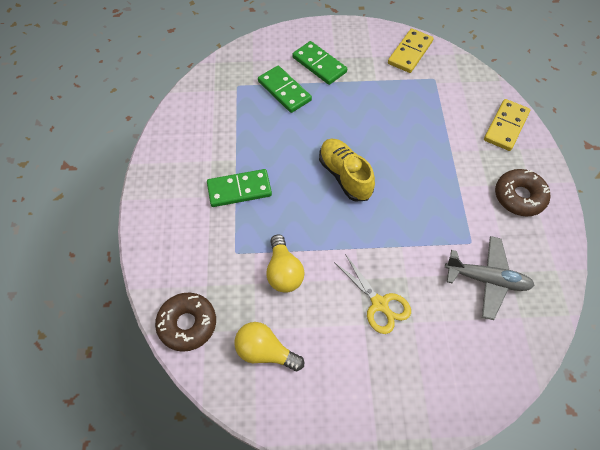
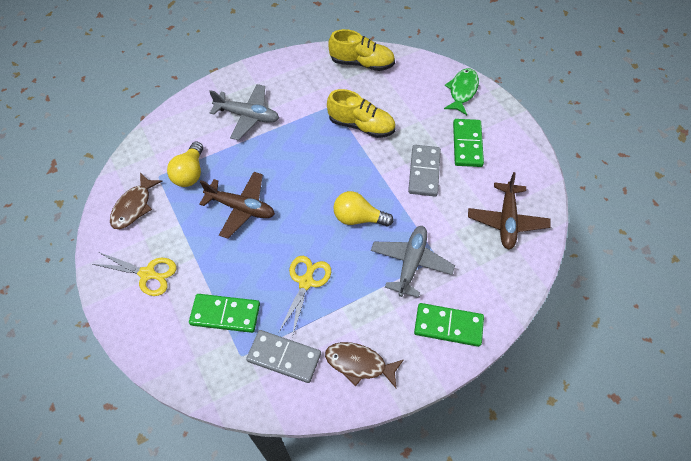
brown donut: [155,293,216,352] [495,169,550,216] = 2 -> none = 0
brown fish: none = 0 -> [110,173,163,229] [325,342,404,388] = 2
brown plane: none = 0 -> [199,172,275,239] [468,172,551,249] = 2
green fish: none = 0 -> [444,68,479,115] = 1
grey domino: none = 0 -> [246,330,321,383] [408,145,441,196] = 2
grey plane: [445,236,535,320] = 1 -> [209,84,279,140] [371,226,455,298] = 2
yellow domino: [388,28,434,73] [484,99,530,151] = 2 -> none = 0
yellow scissors: [334,254,411,334] = 1 -> [92,252,177,296] [279,256,331,337] = 2
yellow shoe: [319,139,375,202] = 1 -> [327,89,395,138] [328,29,395,71] = 2

